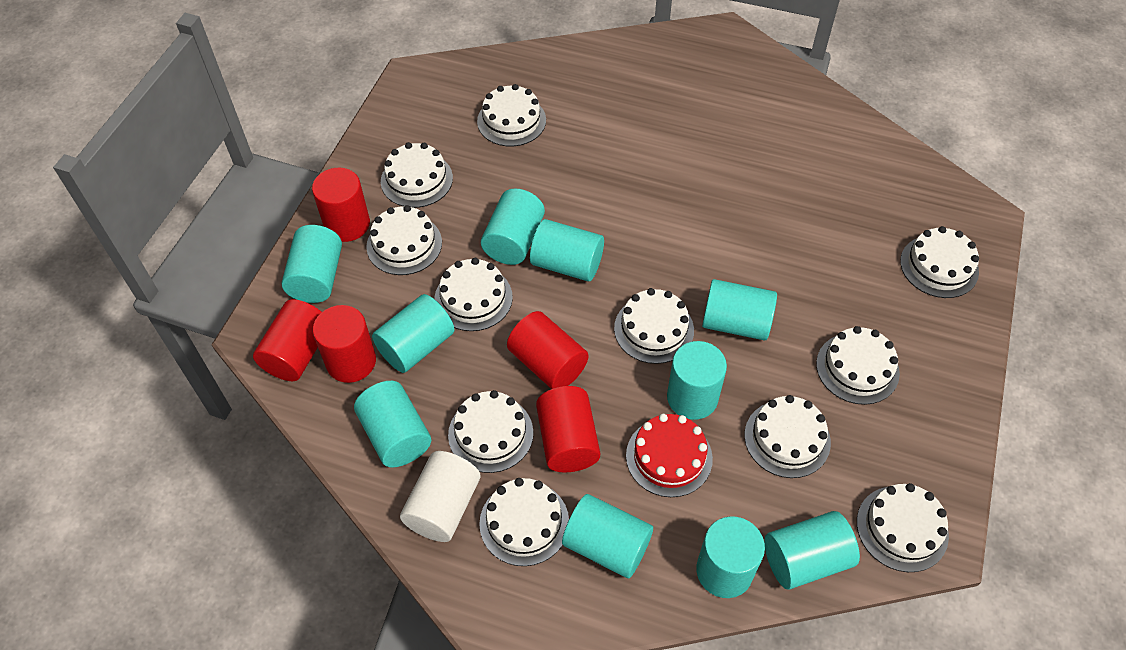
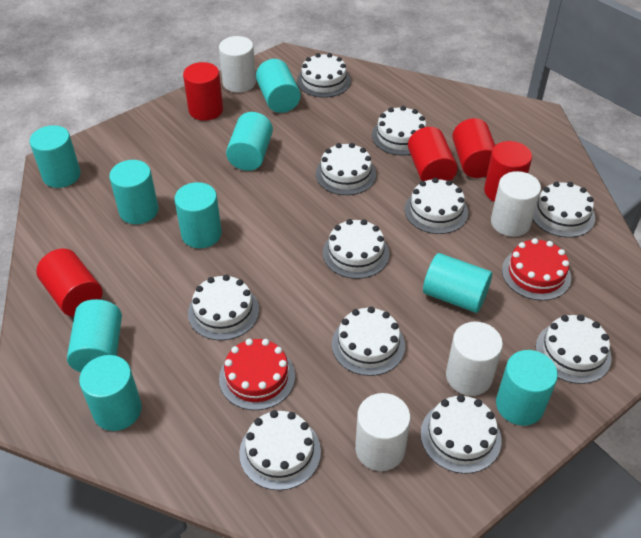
red cake: [626,414,713,497] = 1 -> [219,339,295,410] [502,238,571,301] = 2
turquoise cylinder: [282,225,342,303] [354,381,431,467] [372,294,455,373] [481,188,545,265] [530,219,604,281] [562,494,653,578] [667,341,727,420] [696,516,765,598] [702,279,777,341] [764,511,860,590] = 10 -> [30,125,81,188] [67,299,122,372] [79,355,142,431] [109,160,158,224] [175,182,222,248] [226,112,273,171] [256,59,301,113] [423,253,492,313] [496,350,558,426] = 9
white cylinder: [400,451,481,542] = 1 -> [219,36,256,93] [355,393,411,471] [446,322,503,396] [491,171,541,237] = 4

